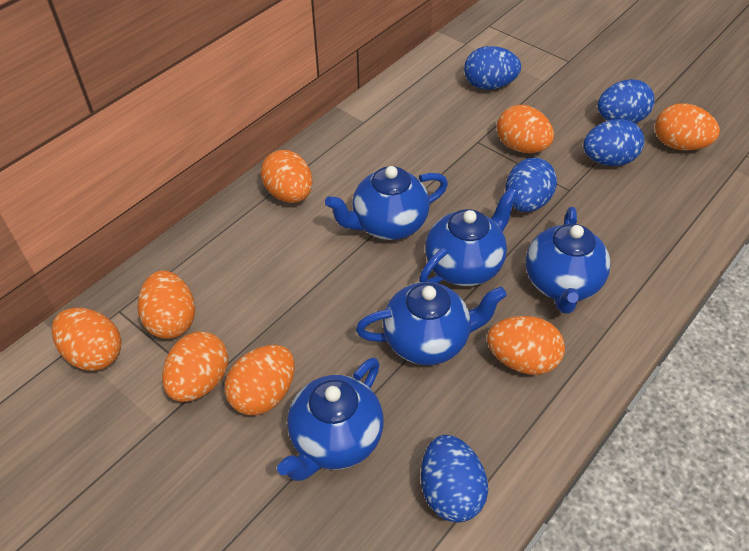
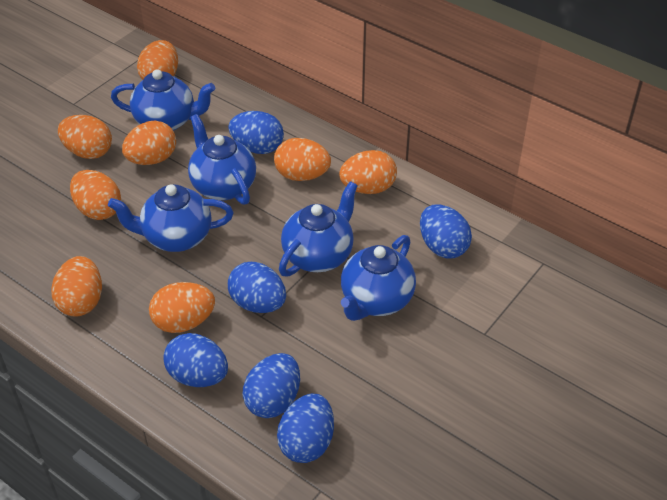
blue egg: [421,435,488,523] [464,46,521,90] [506,158,557,212] [583,119,645,166] [598,79,655,123] = 5 -> [163,333,228,387] [228,111,284,154] [228,262,286,313] [243,353,300,418] [277,394,334,463] [420,204,472,258] = 6

